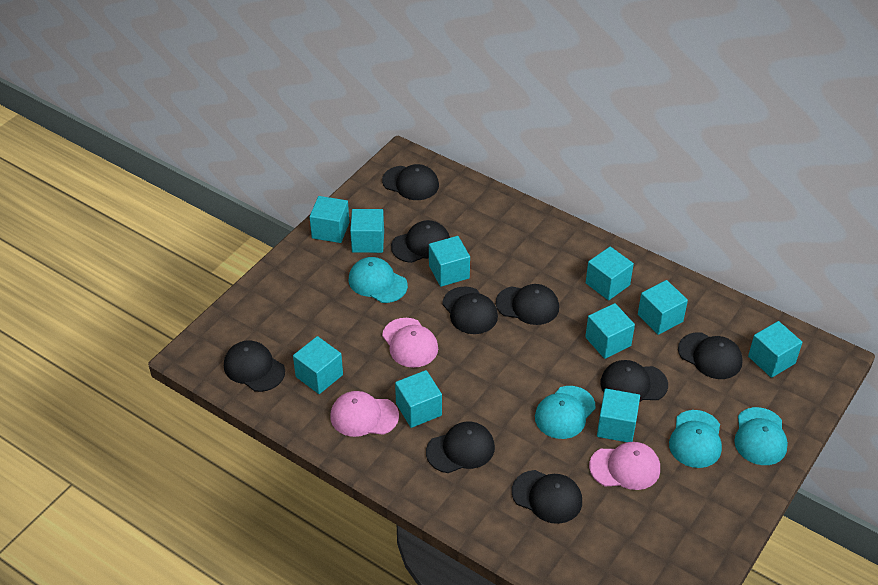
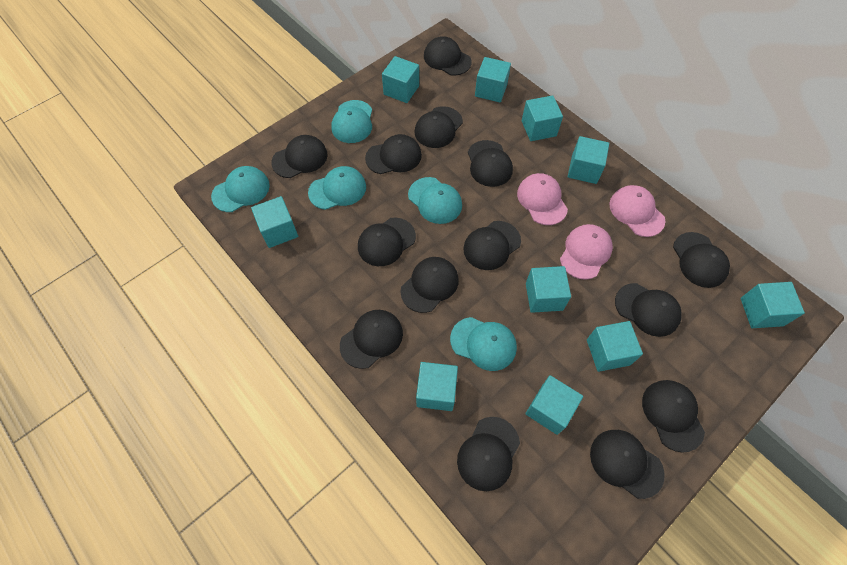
black cap: [224,340,285,392] [382,164,439,200] [391,220,450,263] [426,422,495,473] [442,287,498,334] [496,284,559,325] [512,470,582,524] [600,360,668,402] [678,332,743,379] = 9 -> [271,135,328,178] [340,310,403,369] [358,218,416,266] [365,134,422,174] [400,257,459,313] [415,106,463,148] [424,36,472,76] [457,417,520,491] [463,221,521,270] [468,140,513,187] [590,430,665,499] [615,283,682,337] [642,380,705,453] [673,232,730,288] = 14
turquoise cap: [349,257,408,303] [535,386,595,439] [669,410,722,468] [734,407,788,465] = 4 -> [211,166,270,212] [308,166,366,210] [331,100,372,143] [408,177,462,224] [450,317,517,371] = 5

